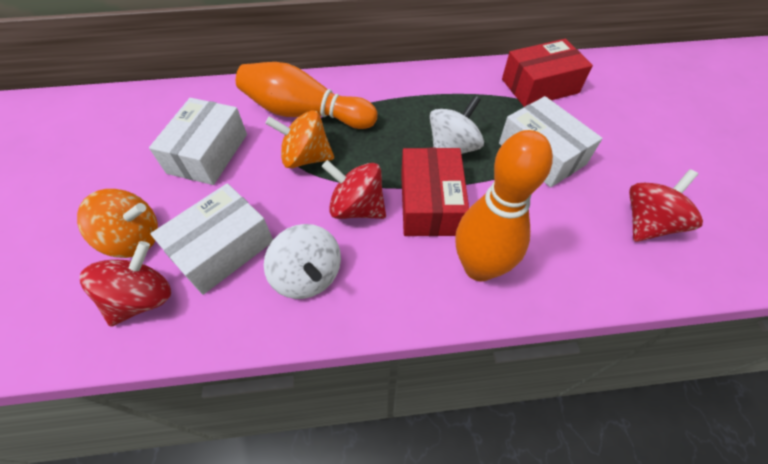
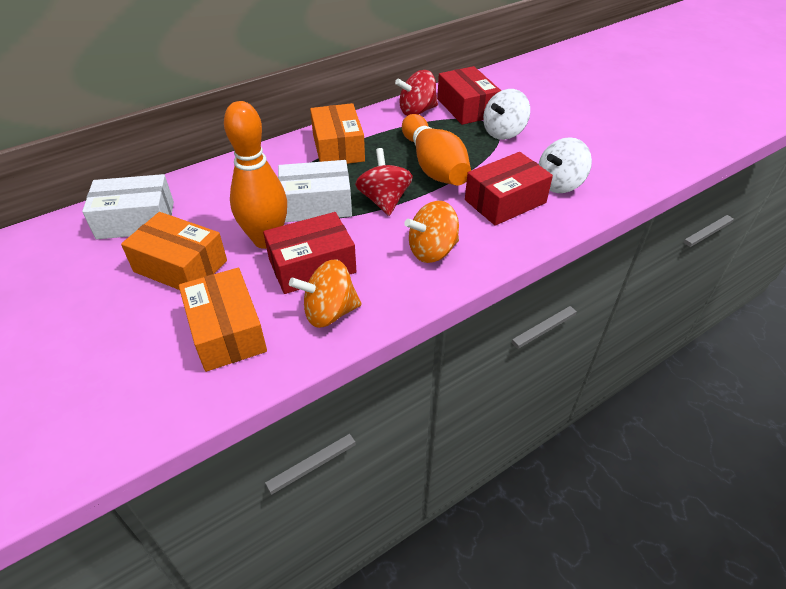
orange box: none = 0 -> [121,212,227,290] [179,268,267,372] [310,103,365,164] = 3
red box: [401,148,469,236] [502,39,593,107] = 2 -> [263,212,357,294] [437,66,501,125] [465,152,553,226] = 3
red spinning top: [80,241,171,326] [322,160,386,219] [629,169,703,242] = 3 -> [355,148,413,216] [395,70,438,116] = 2
white box: [149,98,247,185] [150,183,273,295] [499,96,603,187] = 3 -> [82,174,174,239] [278,160,352,222] = 2

